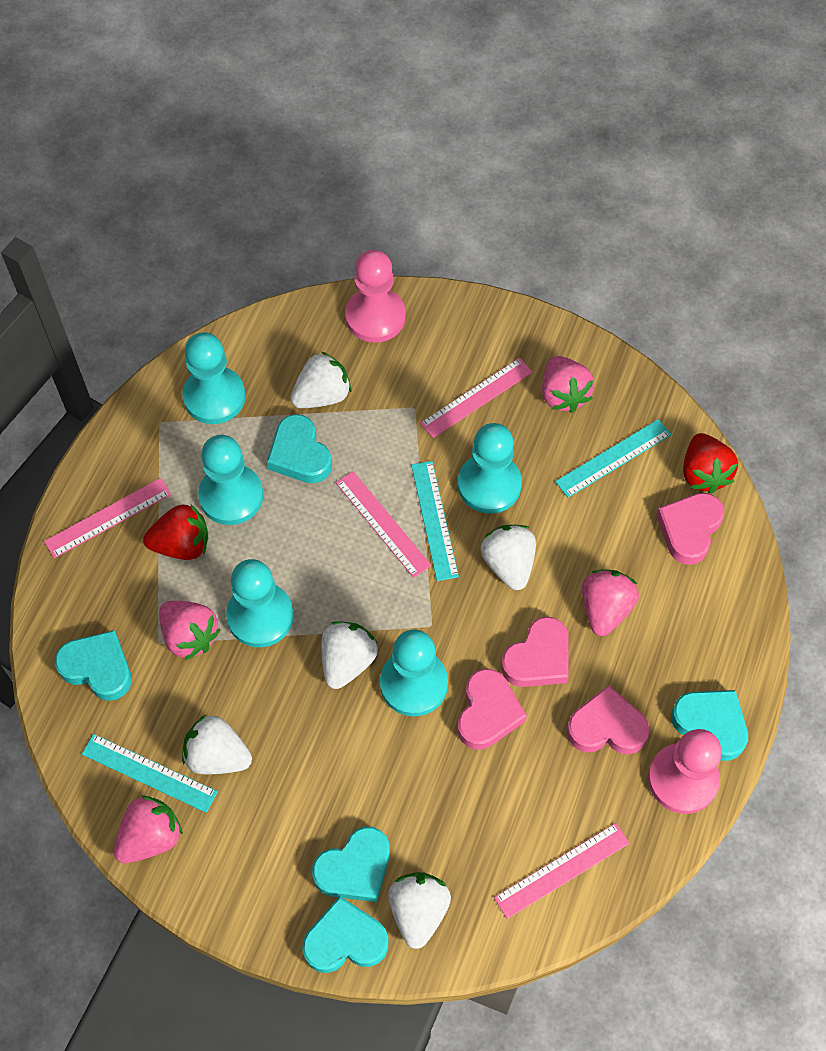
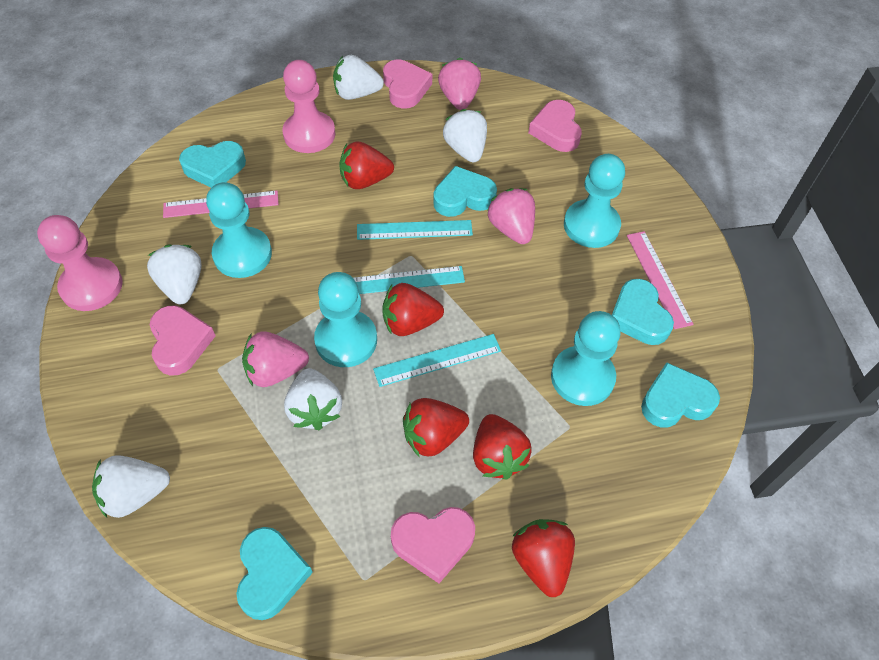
pink ruler: [44,478,171,558] [336,471,431,578] [420,358,532,438] [494,823,630,919] = 4 -> [163,191,279,218] [627,231,693,329] = 2
pink strawberry: [114,796,183,863] [159,601,221,660] [542,356,594,413] [582,570,639,636] = 4 -> [242,331,309,387] [438,58,481,110] [487,188,535,244] = 3
red strawberry: [143,505,208,560] [683,433,738,493] = 2 -> [339,142,394,189] [382,283,444,336] [403,398,469,457] [473,414,532,480] [512,519,575,597] = 5
turquoise pawn: [183,332,245,424] [198,435,263,525] [226,559,294,647] [380,629,448,716] [458,423,522,514] = 5 -> [206,182,272,278] [314,272,377,367] [551,311,621,406] [564,154,625,248] = 4

